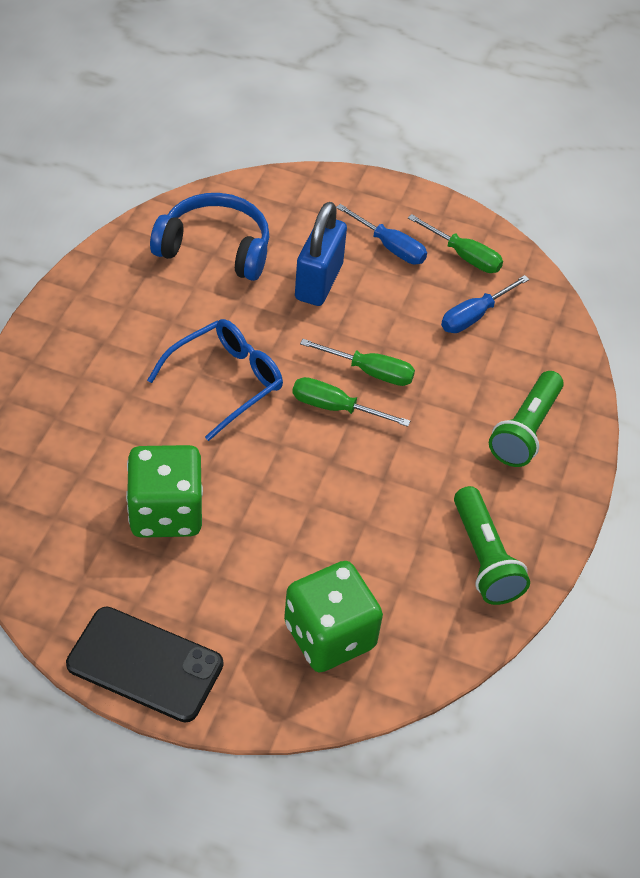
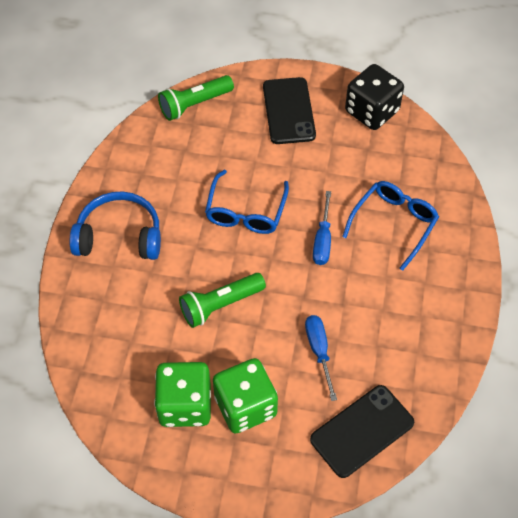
black dice: none = 0 -> [345,64,404,130] = 1
black phone: [66,607,223,723] = 1 -> [263,77,316,144] [310,385,414,478] = 2
blue glasses: [147,319,283,441] = 1 -> [205,170,289,234] [342,181,439,271] = 2
blue padlock: [295,202,347,306] = 1 -> none = 0
green screwdriver: [292,377,410,427] [300,339,415,386] [408,214,503,273] = 3 -> none = 0

